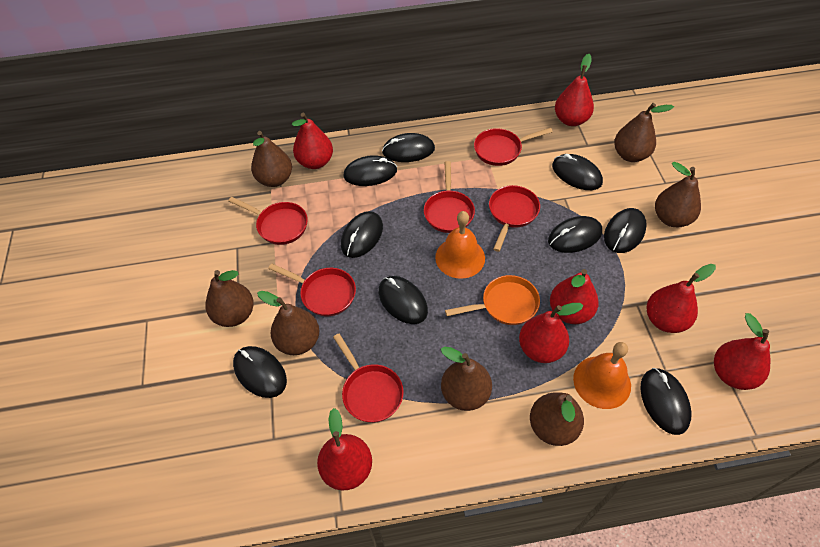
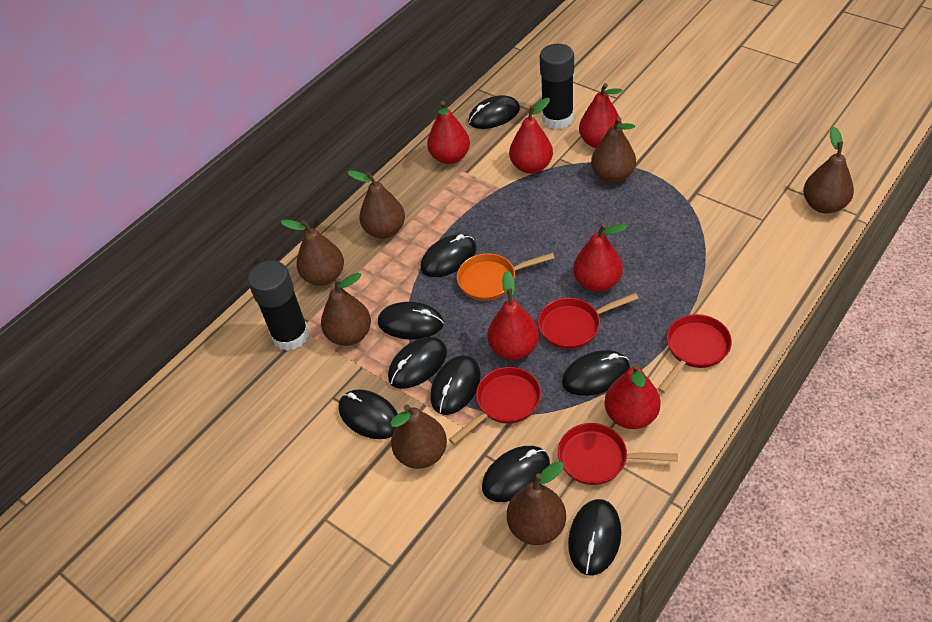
black glue stick: none = 0 -> [248,260,309,351] [540,44,574,129] = 2
orange bell: [435,211,485,279] [573,342,631,409] = 2 -> none = 0
red pan: [228,197,308,245] [268,263,356,316] [333,334,404,423] [424,161,475,233] [474,128,553,166] [489,185,540,252] = 6 -> [449,367,541,444] [538,293,639,349] [558,423,678,485] [657,314,732,393] = 4
red pear: [292,113,333,169] [317,408,372,490] [519,303,584,363] [550,269,599,324] [555,54,594,126] [647,264,716,333] [714,313,770,390] = 7 -> [427,101,470,164] [487,271,539,360] [509,98,553,174] [573,223,628,292] [579,83,622,148] [604,363,661,429] = 6

